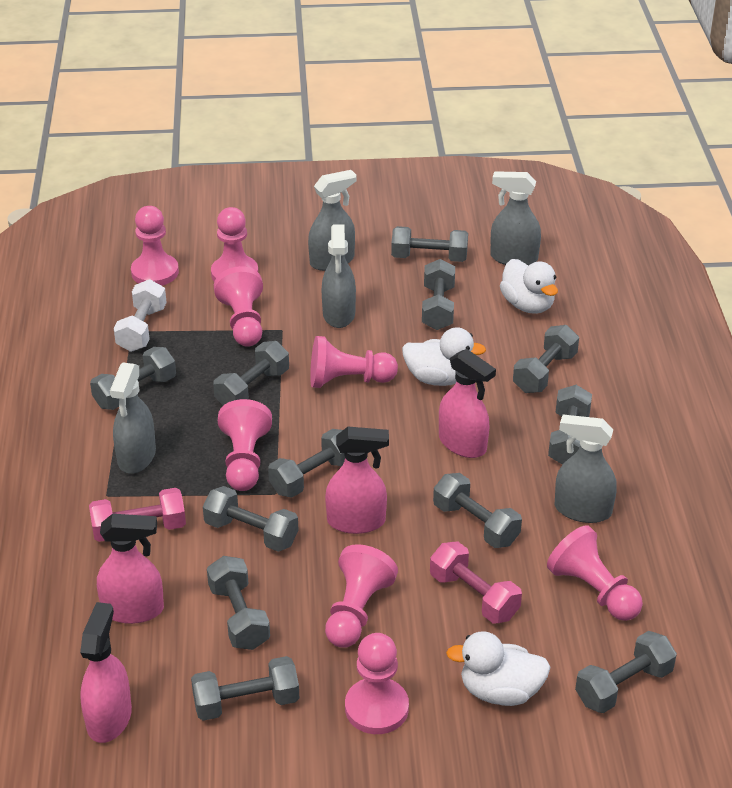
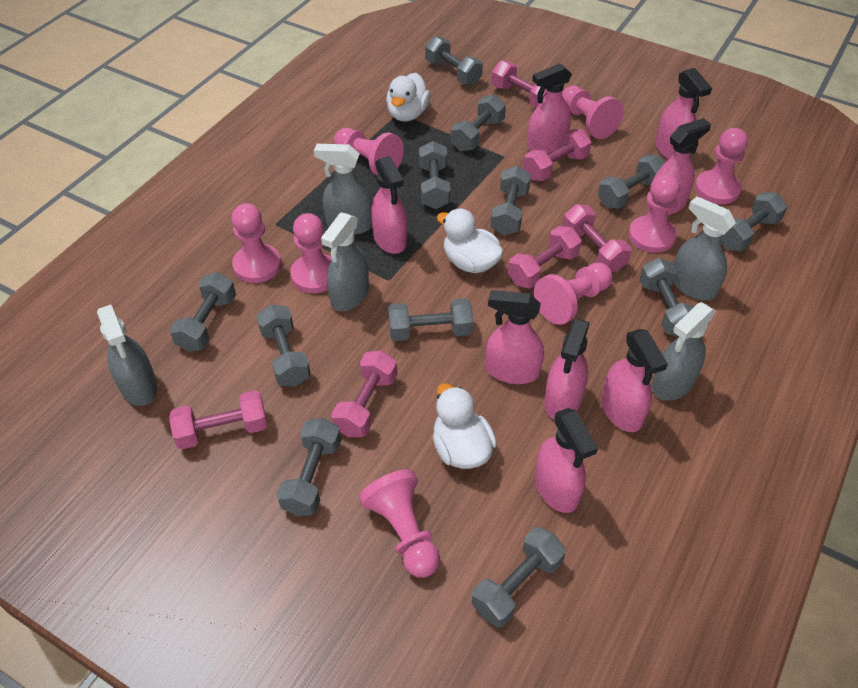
pink dumbbell: [89,488,186,542] [430,541,522,623] = 2 -> [169,390,267,449] [331,350,397,437] [491,60,547,108] [508,226,582,288] [523,129,592,181] [563,204,631,272] = 6
pink spray bottle: [80,602,132,743] [97,514,164,624] [325,427,389,534] [439,349,496,458] = 4 -> [371,156,407,254] [486,290,544,384] [527,63,572,154] [535,408,598,513] [544,319,590,420] [601,329,668,432] [646,118,711,215] [655,68,712,159] = 8
white dumbbell: [114,279,167,352] = 1 -> none = 0

